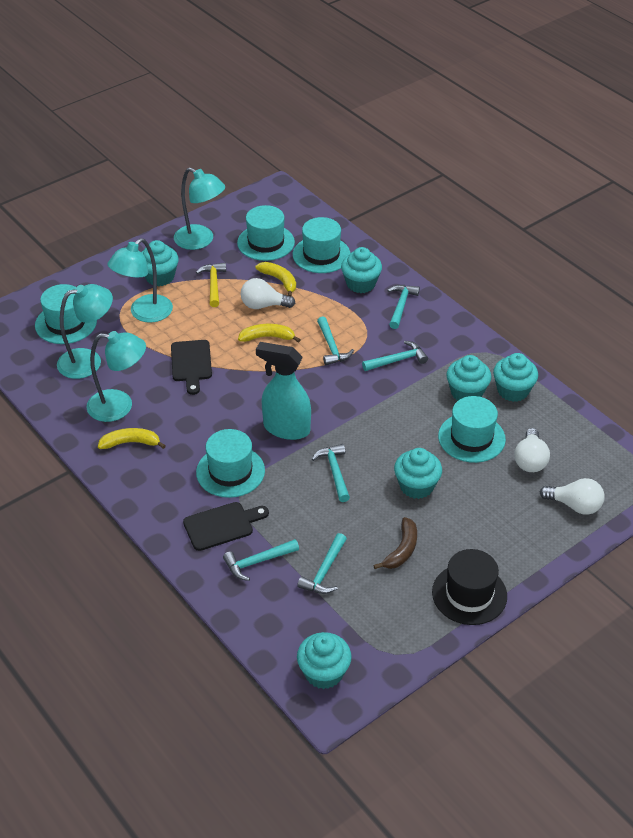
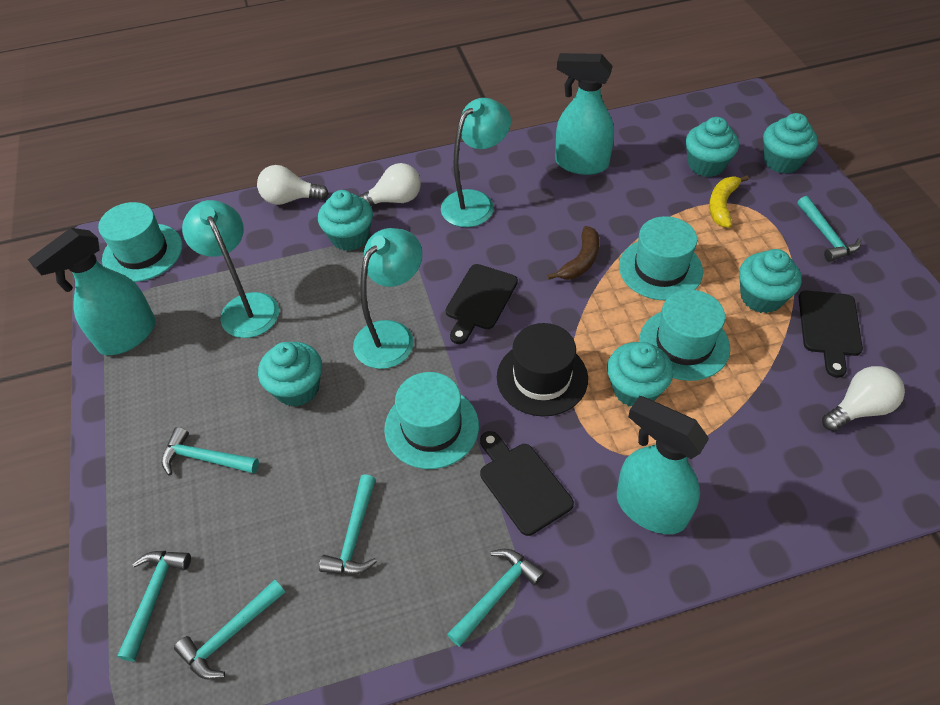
black cutting board: [171,340,212,395] [183,502,269,551] = 2 -> [446,264,518,344] [480,431,574,536] [799,290,863,378] = 3
turquoise hat: [35,284,97,344] [196,429,265,498] [237,205,295,261] [293,217,350,273] [438,396,506,463] = 5 -> [98,202,182,282] [384,372,479,469] [619,216,703,300] [639,290,730,381] = 4
turquoise lamp: [57,284,113,379] [87,331,146,422] [108,238,173,323] [174,167,225,250] = 4 -> [182,200,279,338] [353,228,422,369] [441,98,511,227] = 3
turquoise spray bottle: [256,342,311,440] = 1 -> [28,228,156,355] [555,53,614,175] [617,396,709,534] = 3
yellow banana: [98,428,166,449] [238,324,300,343] [255,262,296,297] = 3 -> [709,175,749,228] = 1
yellow hammer: [196,263,226,307] = 1 -> none = 0

